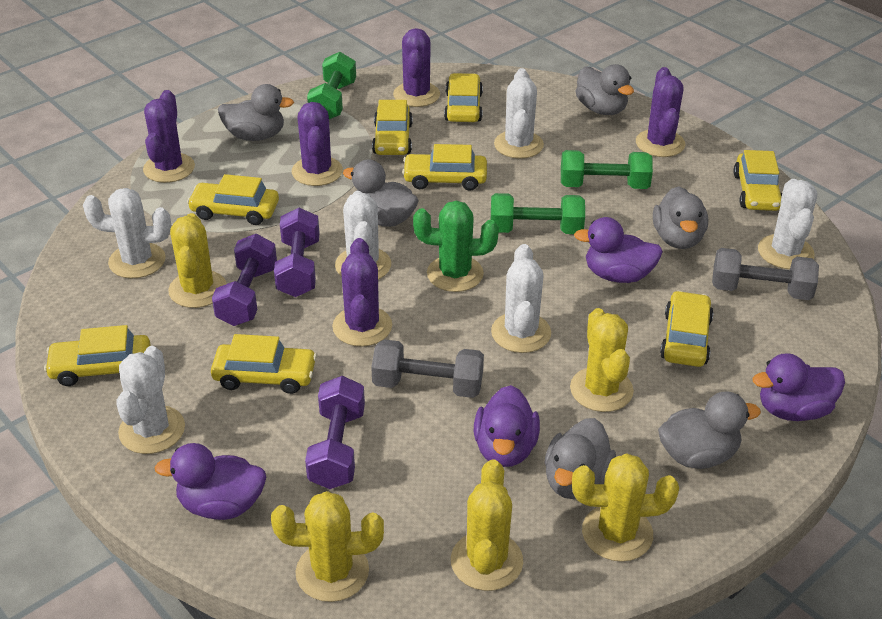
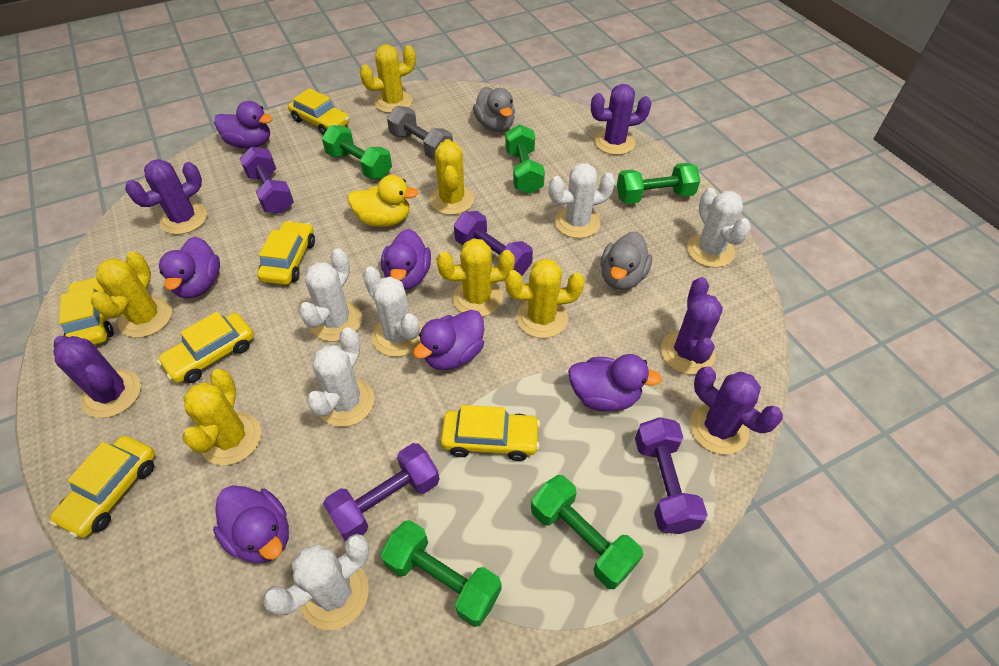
green cactus: [413,201,499,292] = 1 -> none = 0
green dumbbell: [307,52,356,120] [491,193,585,234] [561,150,653,189] = 3 -> [322,125,392,179] [381,520,501,627] [505,124,545,194] [531,475,643,589] [617,163,700,204] = 5
grey duck: [218,84,294,141] [343,160,419,227] [544,418,616,499] [576,64,634,115] [653,186,708,249] [658,392,761,469] = 6 -> [473,87,515,132] [600,232,652,290] = 2
grey dumbbell: [371,339,484,398] [712,248,819,300] = 2 -> [387,106,453,160] = 1
purple duck: [154,443,266,520] [474,385,540,467] [574,217,663,283] [752,353,845,421] = 4 -> [159,237,220,298] [213,485,289,564] [214,101,273,149] [381,229,431,290] [413,310,484,370] [568,354,662,411] = 6
purple dumbbell: [212,234,277,326] [274,208,320,297] [305,376,365,489] = 3 -> [240,147,294,213] [323,443,439,542] [454,211,533,276] [635,417,707,534] = 4
yellow cactus: [168,213,227,308] [271,491,384,602] [451,459,523,591] [570,308,634,412] [572,453,679,562] = 5 -> [91,252,172,338] [183,369,261,466] [360,45,416,113] [430,139,474,215] [436,238,515,317] [505,259,585,338] = 6
yellow car: [44,325,151,386] [187,174,279,225] [211,334,317,394] [372,100,413,155] [402,144,487,191] [444,73,483,122] [660,291,714,367] [733,150,782,211] = 8 -> [50,436,155,538] [59,277,114,345] [157,311,254,383] [257,221,315,285] [288,88,350,135] [441,405,540,461] = 6
yellow duck: none = 0 -> [347,175,418,227] = 1

